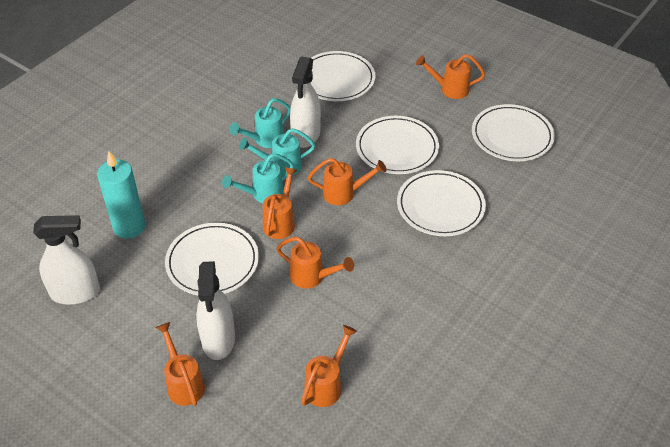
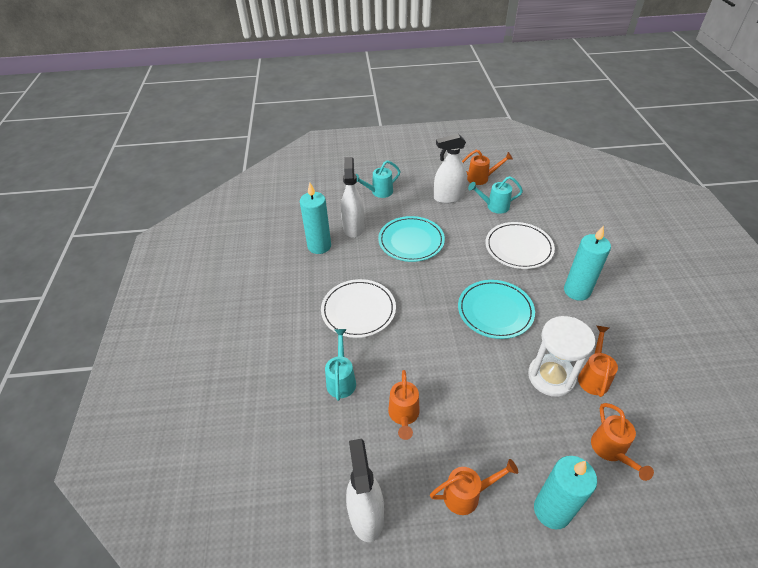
orange watering can: [155,322,205,406] [263,167,297,239] [276,237,354,289] [301,325,357,407] [308,158,386,205] [416,54,485,99] = 6 -> [388,370,420,440] [430,459,518,515] [462,150,513,185] [578,326,618,397] [591,403,654,481] = 5
turquoise candle: [97,151,146,239] = 1 -> [300,183,331,254] [534,456,597,529] [564,225,611,301] = 3
turquoise plate: none = 0 -> [378,216,445,262] [458,280,535,339] = 2
white hourglass: none = 0 -> [528,316,596,397] = 1
white plate: [165,223,259,295] [311,51,375,101] [356,116,439,174] [397,170,486,236] [472,104,555,161] = 5 -> [321,279,396,338] [485,222,555,269] = 2

